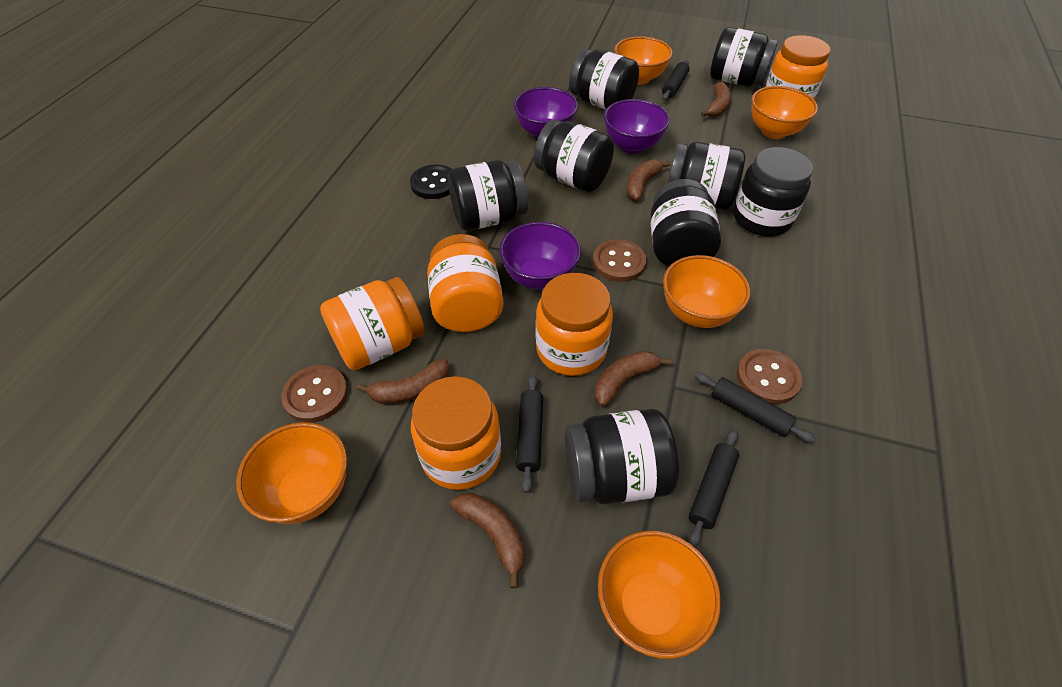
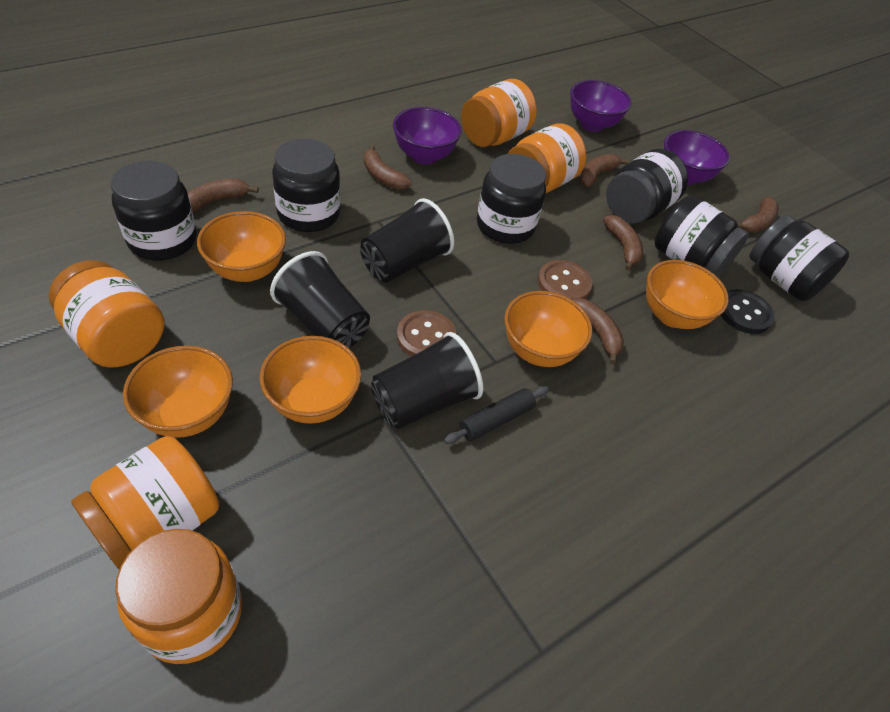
black cup: none = 0 -> [270,251,370,348] [360,198,454,283] [371,332,484,429] = 3
black jar: [448,160,528,231] [534,120,614,192] [565,409,679,504] [569,49,639,110] [650,179,721,267] [668,142,745,210] [710,27,778,86] [734,147,813,236] = 8 -> [111,161,197,260] [272,139,340,232] [477,154,546,244] [606,149,688,224] [654,195,749,277] [749,215,849,301] = 6
black rolling pin: [516,375,543,493] [662,60,689,100] [688,429,739,547] [694,373,815,443] = 4 -> [444,386,549,444] = 1
brown banana: [357,359,449,404] [450,493,525,588] [595,351,672,406] [627,159,671,200] [701,82,731,117] = 5 -> [188,179,259,212] [364,145,412,190] [572,298,624,364] [579,154,629,187] [603,215,643,271] [737,197,778,233] = 6
brown button: [281,365,348,423] [593,239,647,282] [737,349,802,404] = 3 -> [397,310,457,356] [538,260,592,300] = 2

